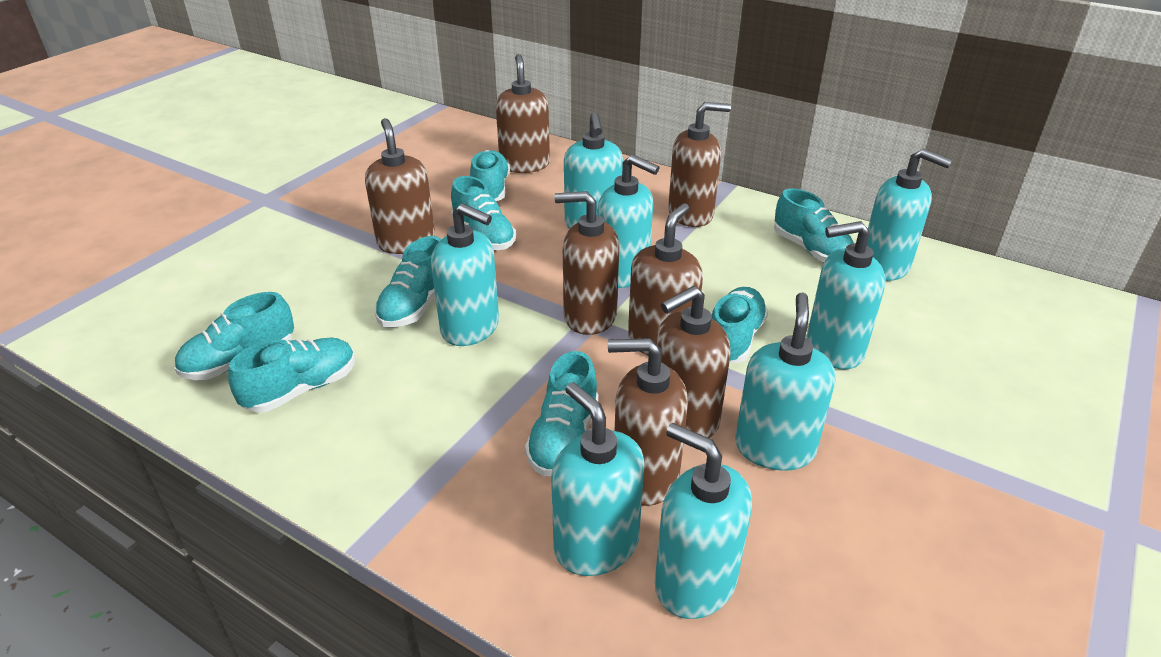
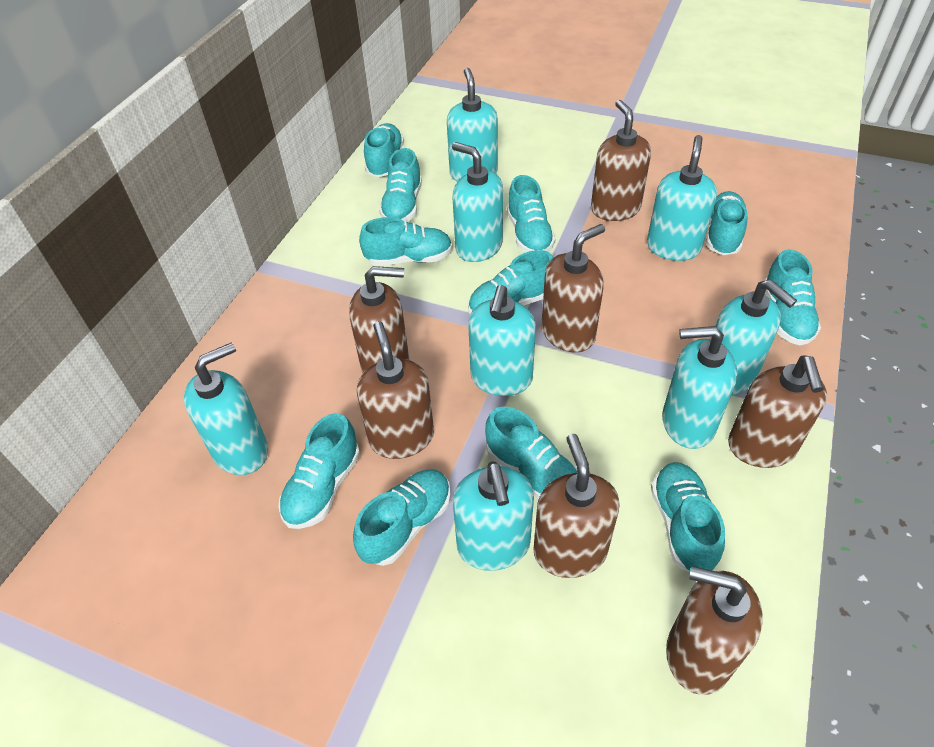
turquoise shoe: [174,292,294,380] [228,338,355,412] [374,236,441,327] [451,176,516,250] [470,150,510,201] [525,351,599,476] [712,287,768,363] [774,188,854,262] = 8 -> [278,413,360,529] [353,469,451,566] [359,217,452,266] [364,123,404,177] [379,148,422,222] [468,250,553,314] [485,406,577,499] [507,175,556,252] [651,462,725,572] [706,191,748,255] [764,249,821,345] = 11

